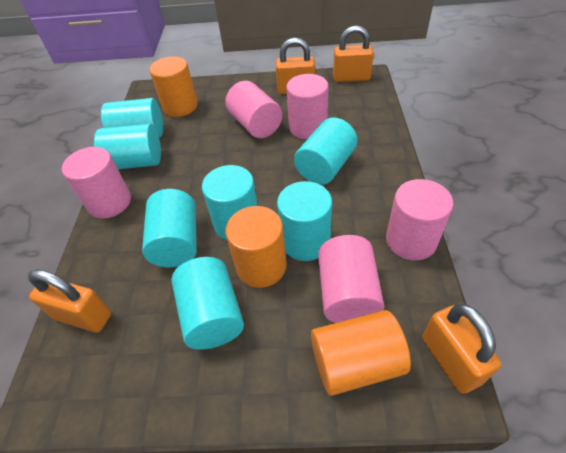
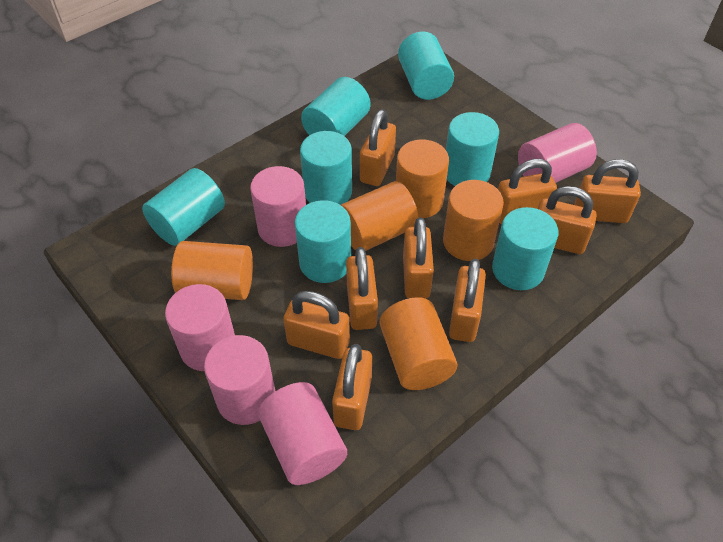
orange cylinder: [149,56,198,117] [225,206,287,288] [311,310,411,396] = 3 -> [171,241,253,300] [341,181,418,251] [380,297,457,390] [396,139,449,218] [443,180,504,261] = 5
orange padlock: [28,269,111,333] [276,38,315,94] [333,25,374,82] [422,304,501,394] = 4 -> [283,291,350,359] [332,344,372,430] [346,247,378,330] [360,109,396,186] [403,217,434,299] [449,259,486,342] [498,159,557,224] [538,186,597,254] [574,159,641,223] = 9

